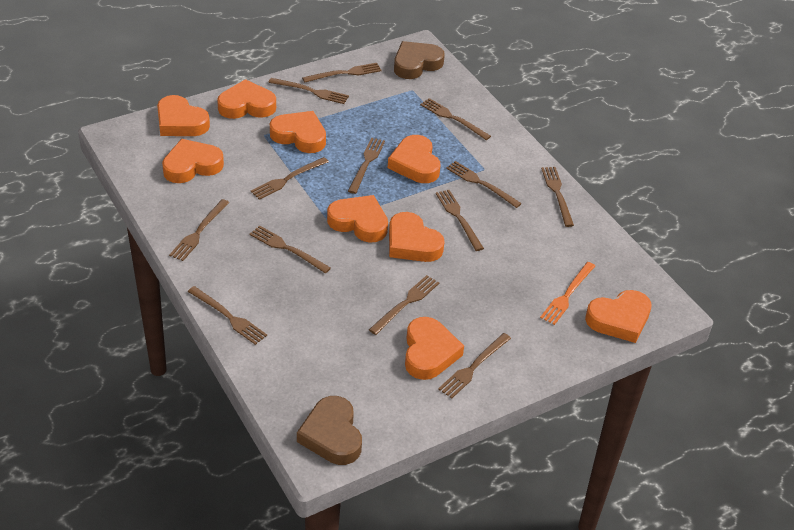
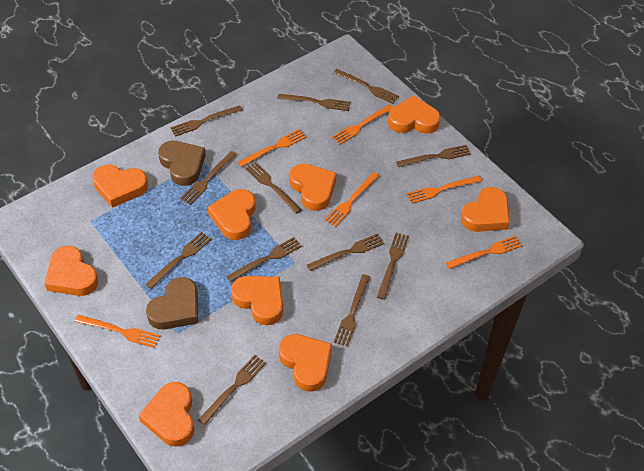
brown fork: [169,199,230,261] [188,286,267,345] [250,157,329,200] [250,225,331,273] [268,78,349,104] [302,63,382,83] [348,138,385,194] [369,275,439,335] [420,98,491,140] [436,190,484,251] [438,333,511,398] [446,161,522,208] [541,167,574,227] = 13 -> [145,232,212,289] [170,105,242,137] [180,151,237,205] [198,355,266,425] [226,237,302,282] [245,162,302,214] [277,94,351,111] [307,234,384,271] [333,69,399,104] [334,274,370,347] [377,233,409,300] [396,145,471,167] = 12
orange fork: [540,262,595,325] = 1 -> [75,315,160,348] [238,129,306,167] [325,172,379,227] [332,104,393,144] [407,175,482,203] [446,236,523,269] = 6

